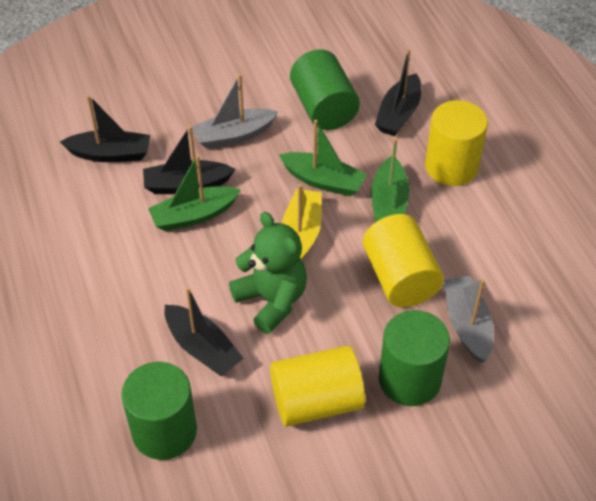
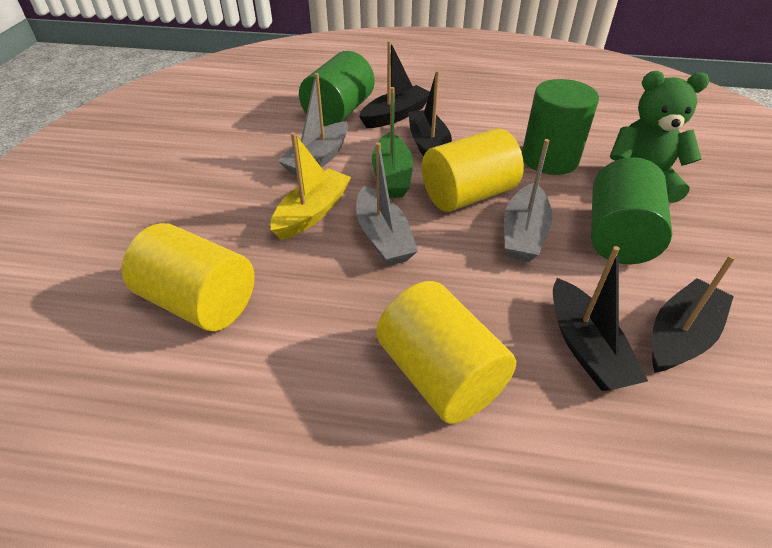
green boat: [148,155,241,231] [279,120,367,196] [371,138,410,222] = 3 -> [372,87,413,198] = 1
grey boat: [192,74,278,149] [444,276,494,363] = 2 -> [278,73,348,176] [356,142,418,266] [504,139,553,262] = 3

